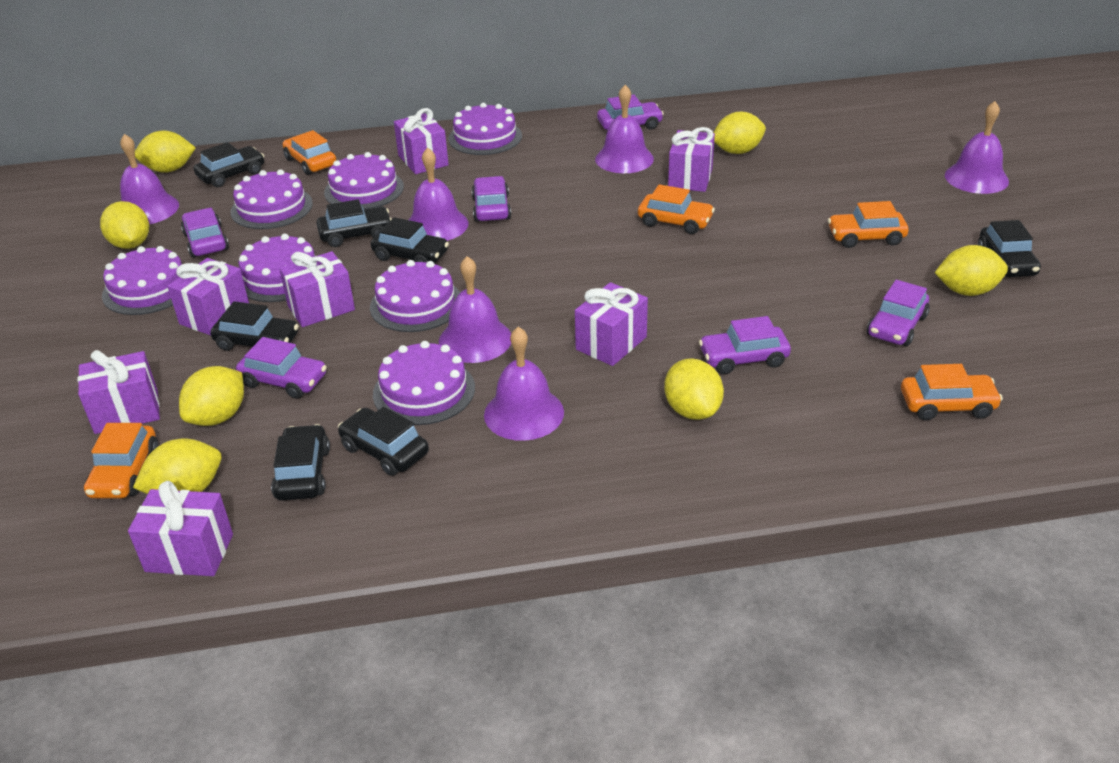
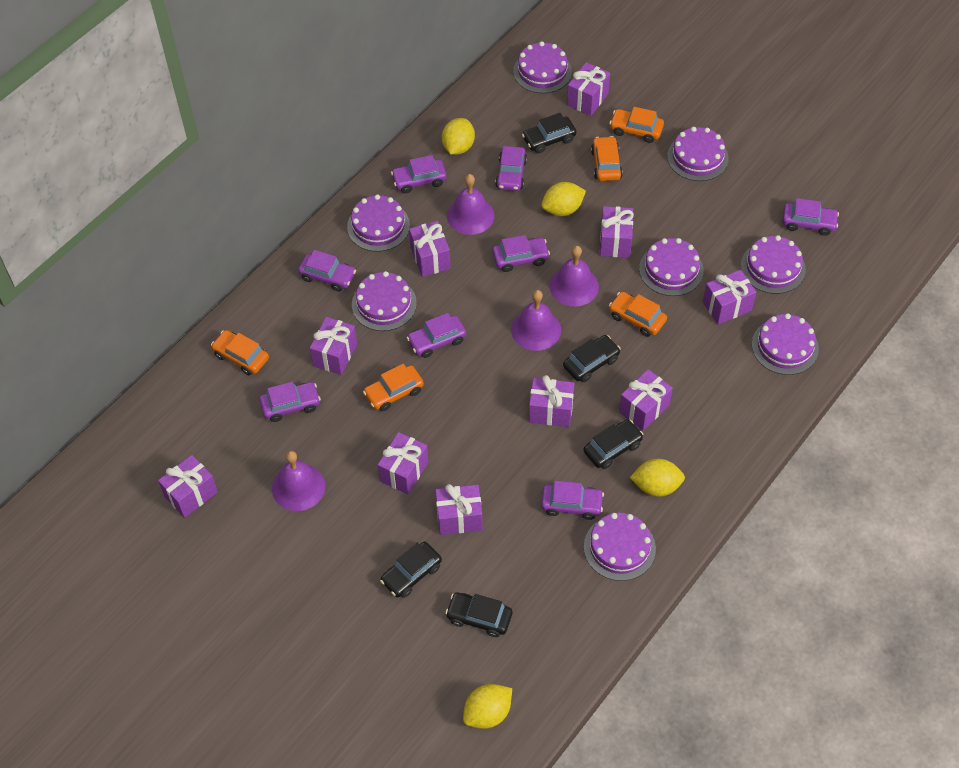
black car: [194,142,264,187] [210,301,299,351] [271,424,330,500] [317,199,392,247] [338,407,429,476] [371,217,449,263] [978,220,1041,277] = 7 -> [380,542,442,598] [445,592,512,637] [522,113,576,153] [563,335,621,382] [583,419,643,469] = 5
purple bell: [120,134,179,224] [409,147,469,241] [439,256,511,363] [484,327,564,441] [595,85,654,173] [945,101,1009,194] = 6 -> [272,451,325,511] [447,174,495,235] [511,290,561,351] [550,246,599,306] = 4
purple cake: [102,246,182,315] [231,169,313,229] [238,234,315,302] [324,152,404,209] [370,260,460,332] [373,341,475,425] [449,103,522,155] = 7 -> [347,194,410,252] [352,271,417,331] [513,41,572,93] [584,513,656,581] [639,238,704,296] [667,127,729,181] [741,235,806,294] [752,313,819,375] = 8
purple car: [181,208,229,258] [236,337,327,399] [471,176,511,222] [597,95,664,130] [699,316,791,374] [867,280,930,346] = 6 -> [259,382,321,422] [298,250,356,292] [391,155,447,193] [407,313,466,358] [492,235,550,272] [495,146,527,191] [541,481,604,520] [782,198,839,236] = 8
purple gift: [78,350,160,434] [128,481,233,576] [167,258,249,335] [279,251,355,327] [394,108,449,174] [575,282,648,366] [668,127,715,192] = 7 -> [158,455,218,518] [310,317,357,375] [378,432,428,494] [409,221,451,277] [435,484,483,535] [529,375,574,427] [567,62,610,116] [600,206,634,258] [619,369,673,431] [703,270,756,325] = 10
yellow lemon: [100,201,149,249] [133,438,222,494] [135,131,196,173] [179,366,244,426] [664,358,724,420] [714,112,766,154] [934,245,1008,296] = 7 -> [442,118,475,155] [463,684,512,729] [541,182,586,216] [630,459,685,497] = 4

